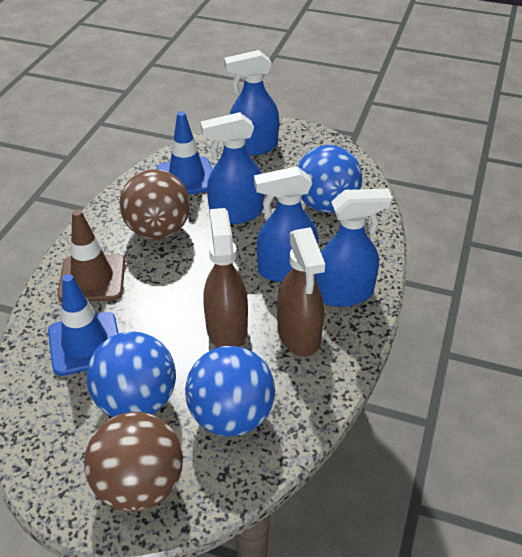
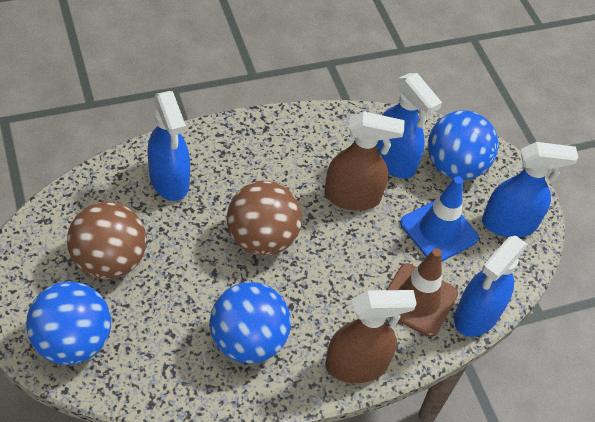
blue traffic cone: [48,274,119,376] [157,111,213,195] = 2 -> [400,176,479,262] = 1

